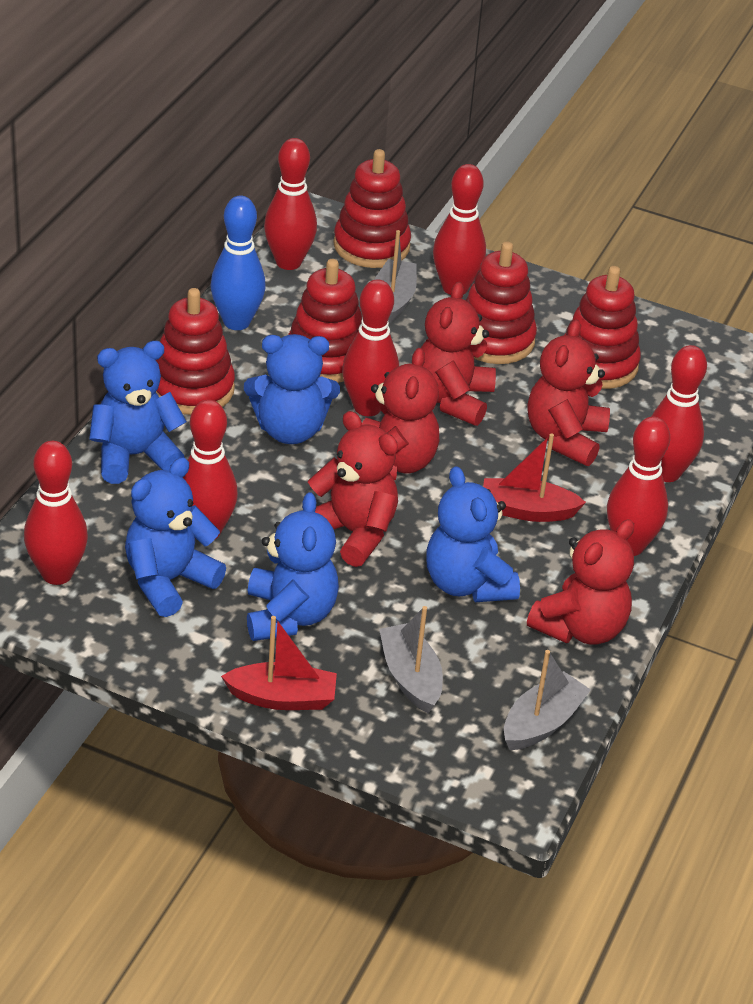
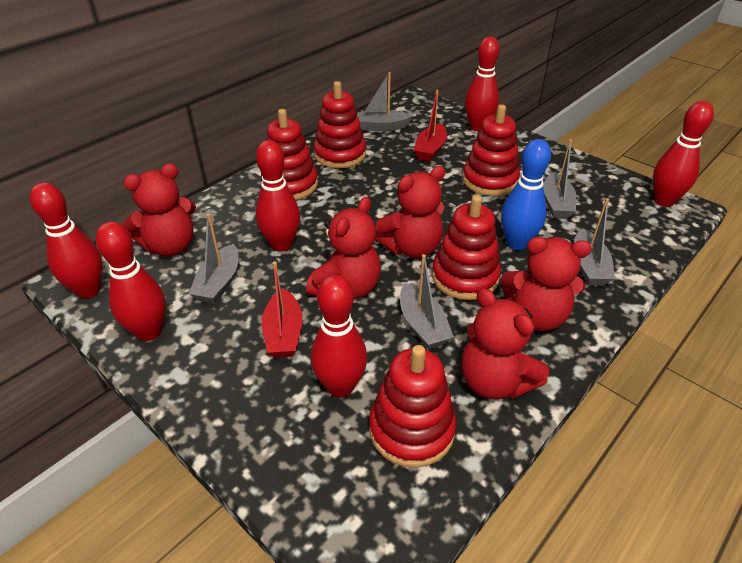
blue teddy bear: [89,341,187,484] [125,457,226,617] [244,334,340,444] [247,492,339,641] [426,466,520,602] = 5 -> none = 0
grey boat: [374,230,417,323] [379,606,443,713] [504,650,591,750] = 3 -> [189,214,239,304] [357,72,413,131] [400,254,454,349] [543,139,576,219] [574,198,615,286] = 5
red bowling pin: [24,441,88,585] [183,400,238,539] [264,138,317,270] [342,279,399,416] [433,164,486,295] [607,417,670,556] [651,345,707,482] = 7 -> [30,182,102,299] [96,222,166,341] [256,140,300,252] [311,275,367,398] [465,36,500,132] [653,101,714,207] = 6

